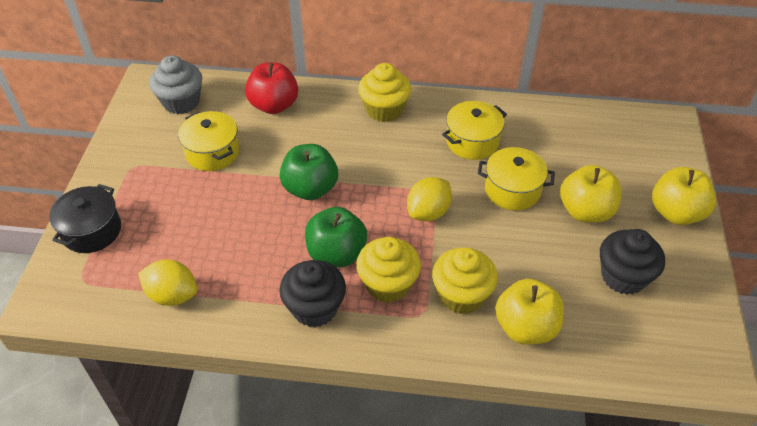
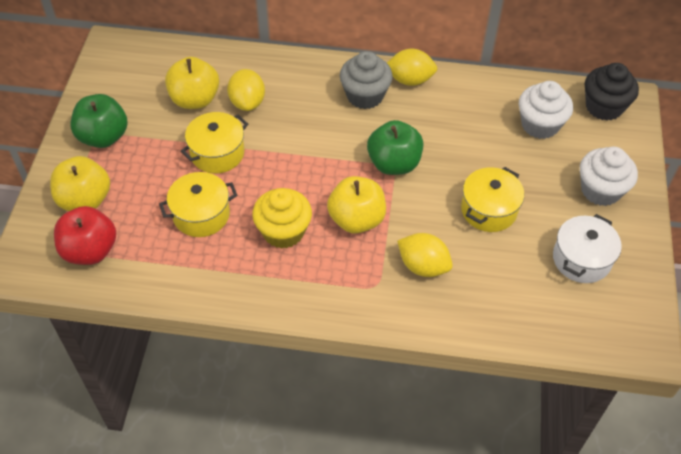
black cupcake: [279,260,346,327] [600,229,665,295] = 2 -> [585,63,639,121] = 1
black pot: [49,184,121,253] = 1 -> none = 0
white cupcake: none = 0 -> [519,81,573,139] [580,146,638,206] = 2
white pot: none = 0 -> [553,214,622,283] = 1
yellow cupcake: [356,237,421,303] [358,63,411,122] [432,248,498,314] = 3 -> [252,188,312,249] = 1
yellow lemon: [138,259,198,306] [407,177,452,221] = 2 -> [227,69,265,111] [387,49,437,86] [397,233,453,277] = 3

